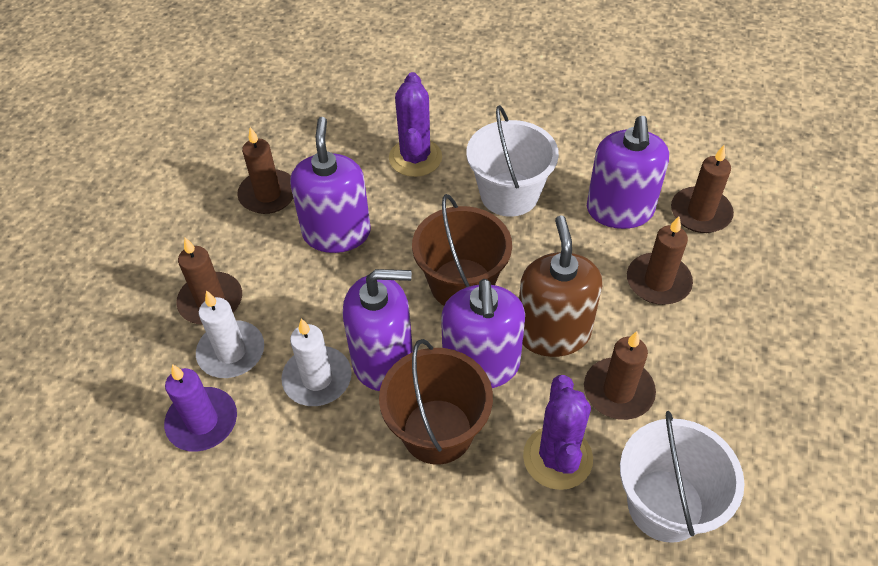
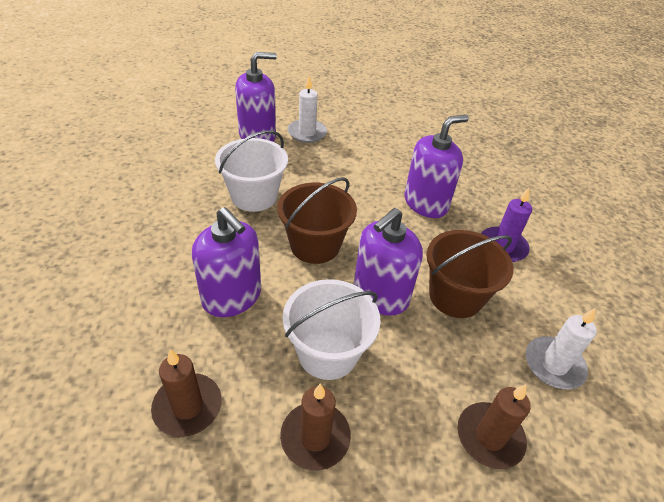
brown candle: [176,238,242,325] [237,127,293,214] [584,331,656,420] [627,216,693,305] [671,145,734,233] = 5 -> [151,349,222,437] [280,383,351,470] [458,384,531,469] = 3
brown soap dispenser: [519,215,602,357] = 1 -> none = 0
purple cactus: [389,72,442,177] [523,375,593,490] = 2 -> none = 0

